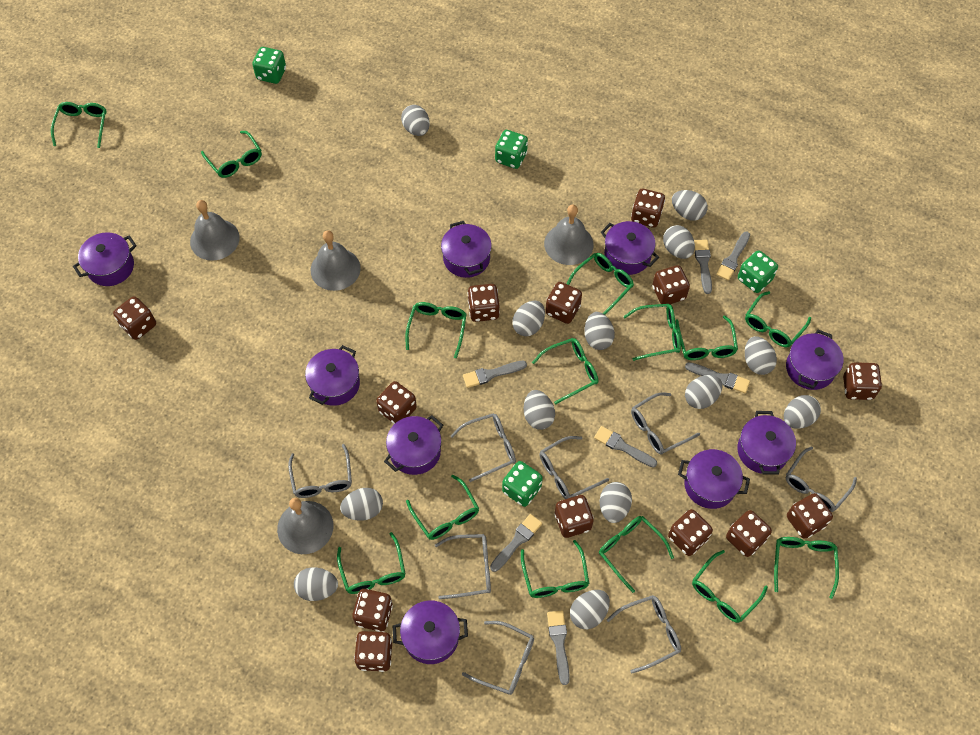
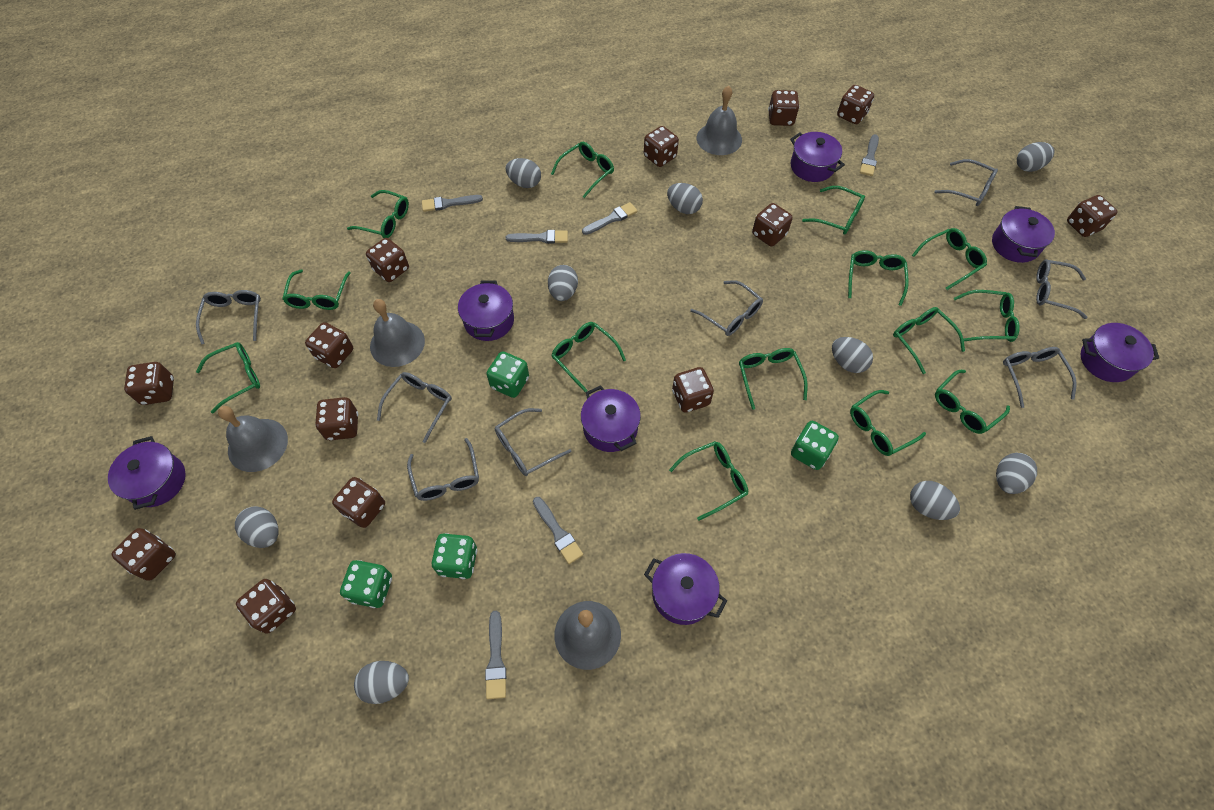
grey brush: [463,361,527,388] [490,514,542,572] [547,610,570,685] [594,426,657,468] [685,362,750,393] [694,240,712,294] [716,231,750,281] = 7 -> [422,195,483,212] [485,611,506,699] [506,230,568,244] [533,497,583,564] [582,202,637,235] [860,134,879,176] = 6
grey egg: [294,568,338,601] [340,488,383,521] [401,105,430,136] [512,301,545,336] [524,390,555,430] [570,590,610,629] [584,312,615,350] [600,482,632,523] [663,225,695,259] [672,190,708,221] [685,375,723,409] [745,336,777,375] [784,395,821,429] = 13 -> [235,506,279,548] [354,661,409,704] [506,158,541,188] [548,265,578,301] [667,183,703,214] [832,337,873,373] [910,481,960,520] [996,453,1037,494] [1017,142,1054,172] = 9
purple pot: [73,232,137,286] [305,345,360,406] [384,415,443,475] [393,600,468,664] [441,221,492,278] [601,221,659,275] [678,449,750,509] [737,411,796,475] [786,330,844,390] = 9 -> [108,436,186,510] [458,280,514,341] [581,385,641,452] [644,553,727,625] [790,132,845,182] [992,206,1055,263] [1080,323,1159,382] = 7

